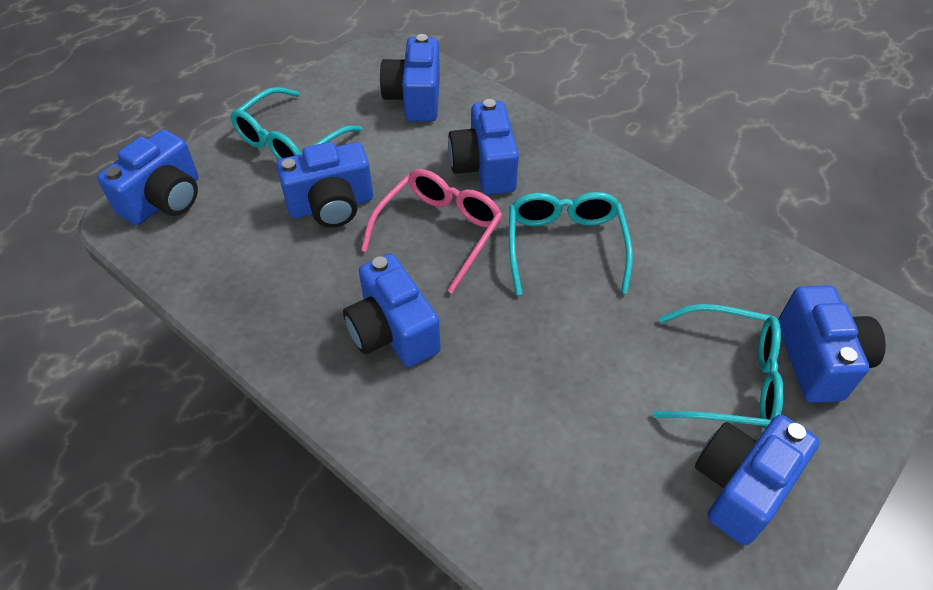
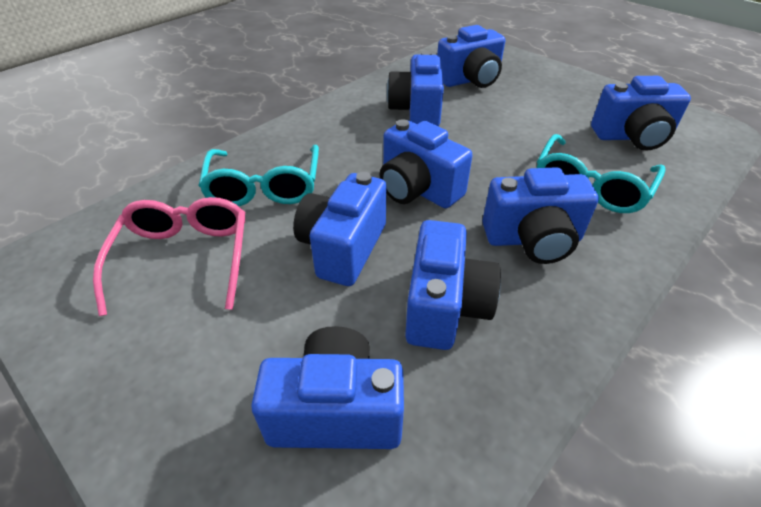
blue camera: [97,129,198,225] [276,142,373,228] [343,253,441,367] [380,34,440,122] [448,99,519,195] [695,415,819,546] [778,285,886,403] = 7 -> [251,326,404,449] [293,172,386,286] [380,119,473,208] [387,51,444,126] [405,220,501,350] [437,25,505,88] [482,167,599,264] [591,76,691,151] = 8
turquoise glasses: [231,87,362,160] [509,192,633,295] [652,304,784,429] = 3 -> [198,145,319,206] [537,134,666,213] = 2

